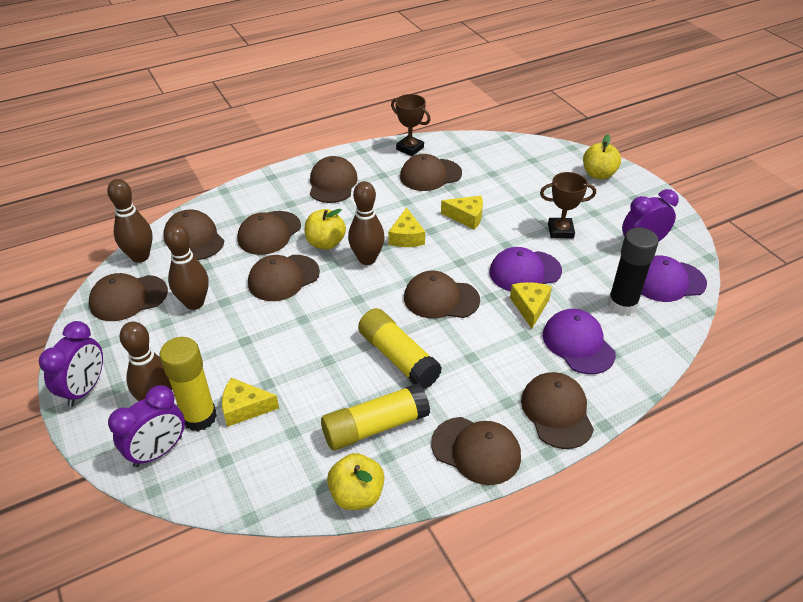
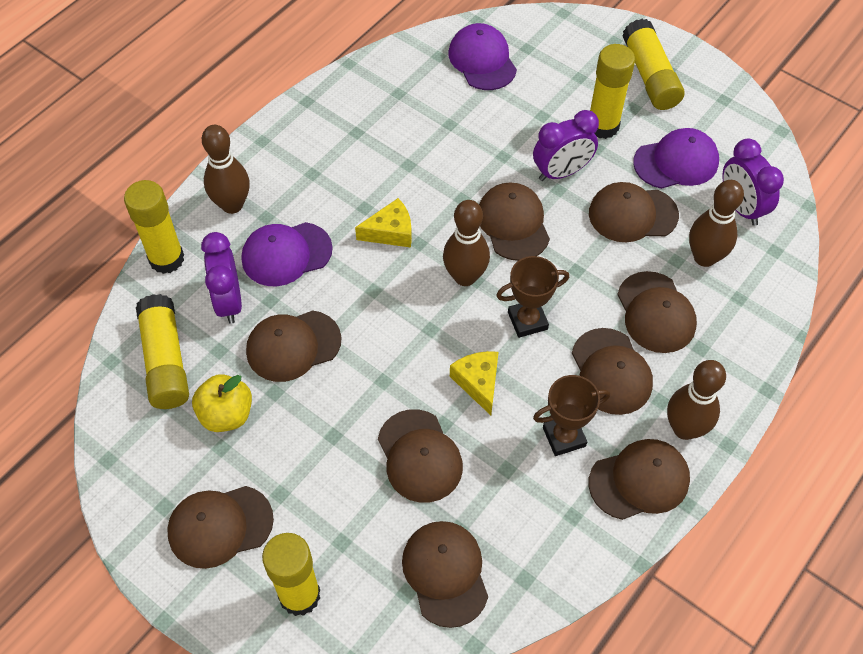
black glue stick: [608,227,659,315] = 1 -> none = 0
yellow apple: [305,209,346,250] [327,453,385,510] [583,134,621,179] = 3 -> [192,374,252,432] = 1
yellow cheese: [222,378,279,427] [388,207,425,247] [441,196,483,230] [510,282,552,329] = 4 -> [355,198,412,248] [450,351,499,415] = 2
yellow glue stick: [160,337,217,431] [321,383,430,450] [358,308,442,389] = 3 -> [124,180,184,274] [136,294,189,409] [262,533,320,616] [590,44,635,139] [623,19,684,110] = 5

